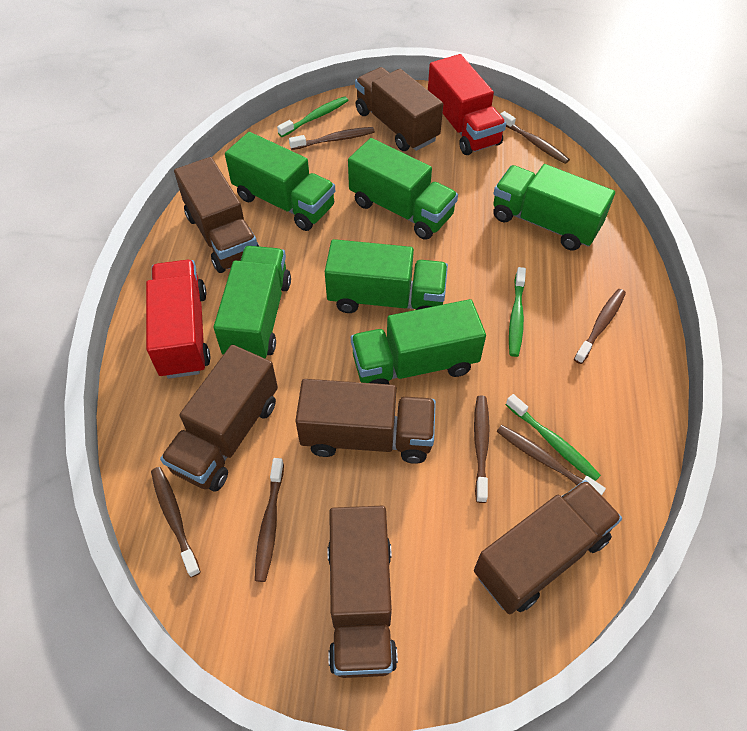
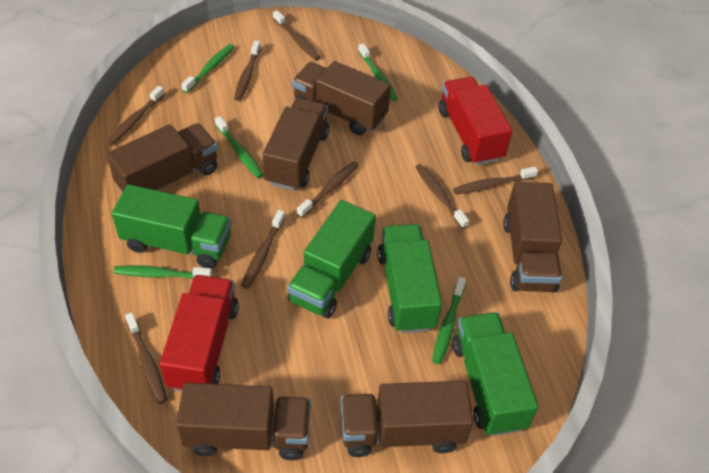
brown toothbrush: [151,467,201,577] [255,458,284,582] [289,127,375,150] [474,395,490,503] [497,425,606,496] [500,111,570,164] [574,289,626,364] = 7 -> [107,86,165,145] [125,313,167,404] [234,40,261,101] [241,210,285,289] [273,10,321,60] [297,161,359,218] [415,164,469,229] [453,167,538,195] = 8
green toothbrush: [277,96,349,137] [506,394,601,481] [509,267,526,357] = 3 -> [113,265,212,279] [181,44,234,93] [215,116,263,178] [358,43,398,101] [432,277,466,364] = 5
green truck: [213,246,291,358] [225,132,335,231] [325,239,448,313] [348,138,458,240] [351,299,486,384] [493,164,615,251] = 6 -> [112,184,231,269] [287,200,376,318] [377,224,442,333] [452,312,538,436] = 4

